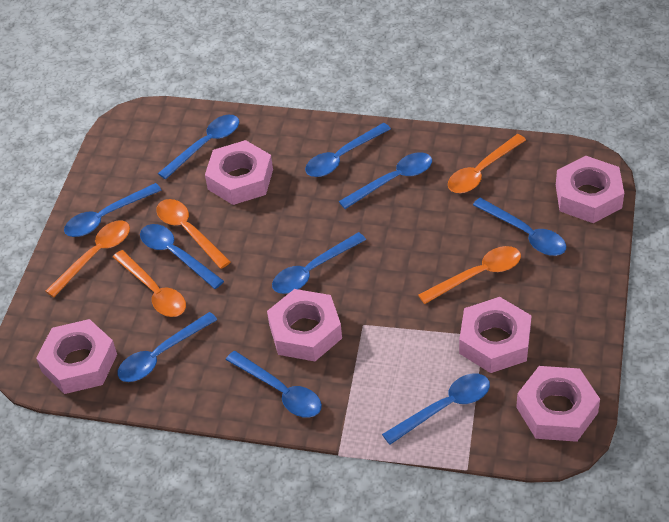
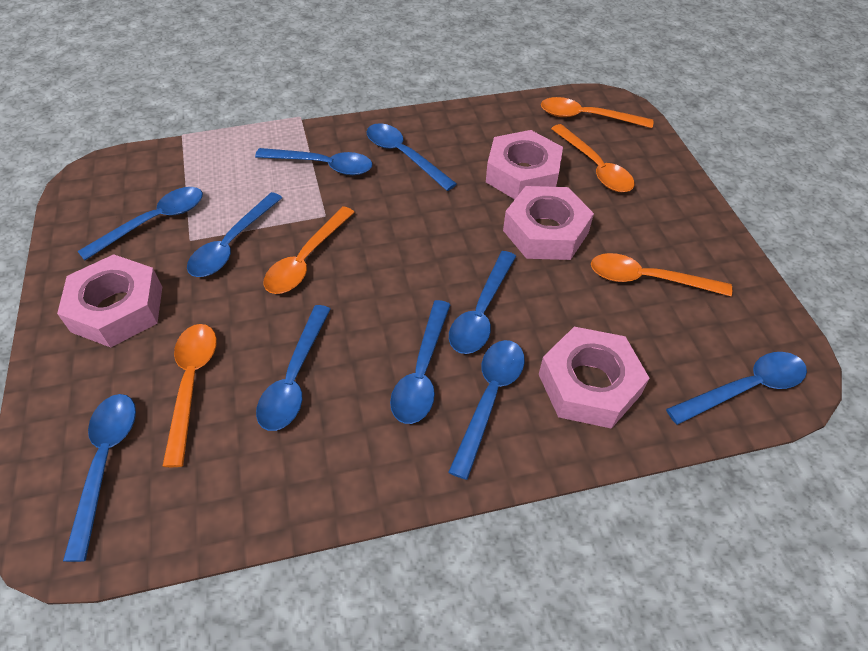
pink nut: [36,319,117,394] [205,140,273,205] [267,289,342,361] [459,297,532,373] [516,366,600,442] [556,156,624,223] = 6 -> [57,254,162,348] [486,130,563,199] [503,186,594,260] [539,327,649,429] = 4

